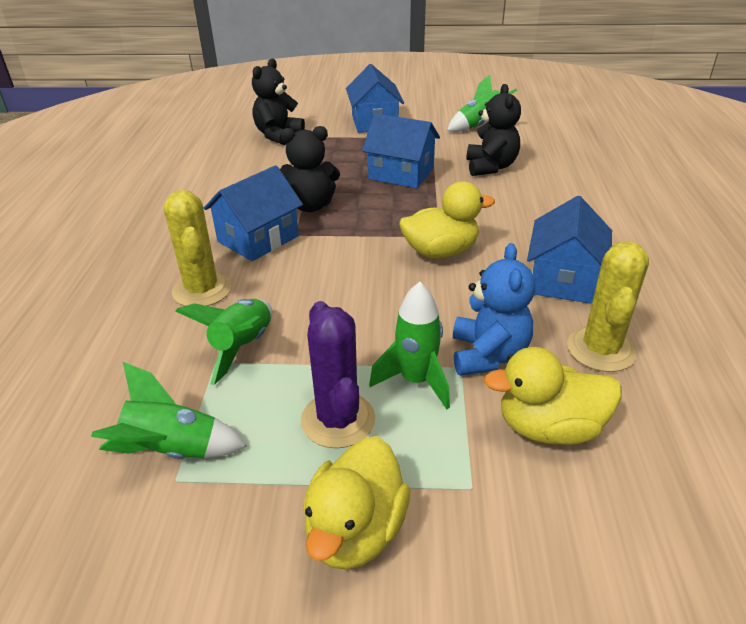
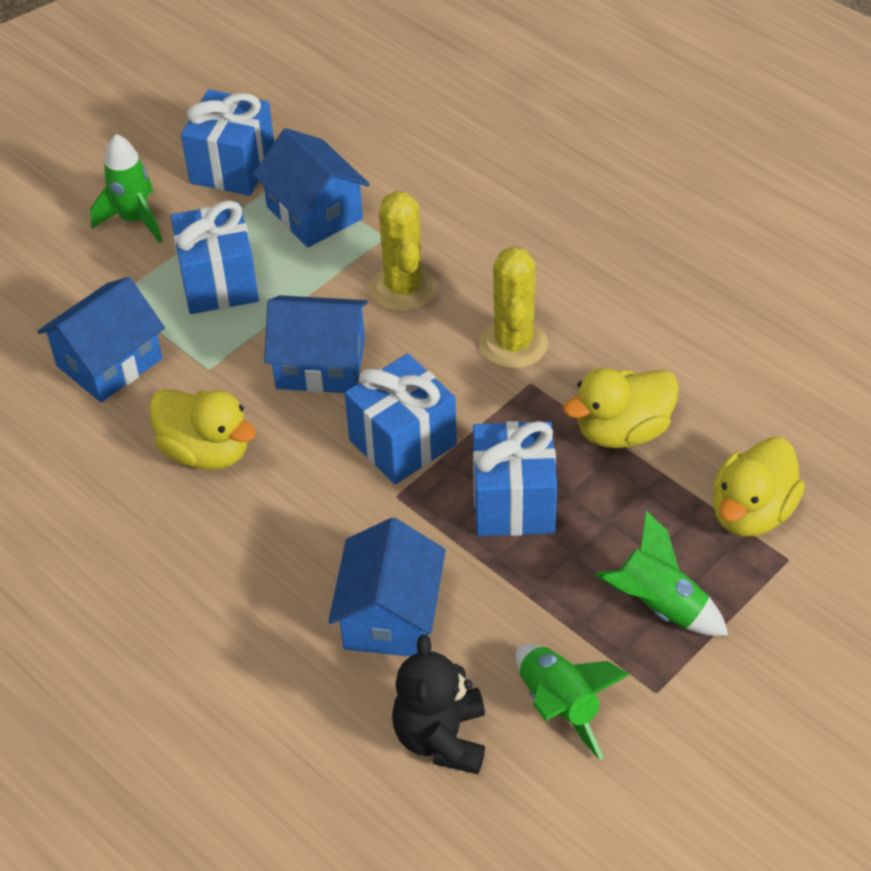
black teddy bear: [252,58,305,145] [280,126,340,212] [466,84,521,176] = 3 -> [392,634,485,774] = 1
blue gift: none = 0 -> [171,200,259,314] [181,90,274,196] [345,353,457,484] [473,421,557,536] = 4
blue teddy bear: [453,243,535,376] = 1 -> none = 0
green rocket: [91,362,247,459] [176,299,272,385] [369,282,450,409] [447,75,517,132] = 4 -> [90,134,162,243] [515,644,630,760] [595,511,728,636] = 3
purple cactus: [301,301,375,448] = 1 -> none = 0

